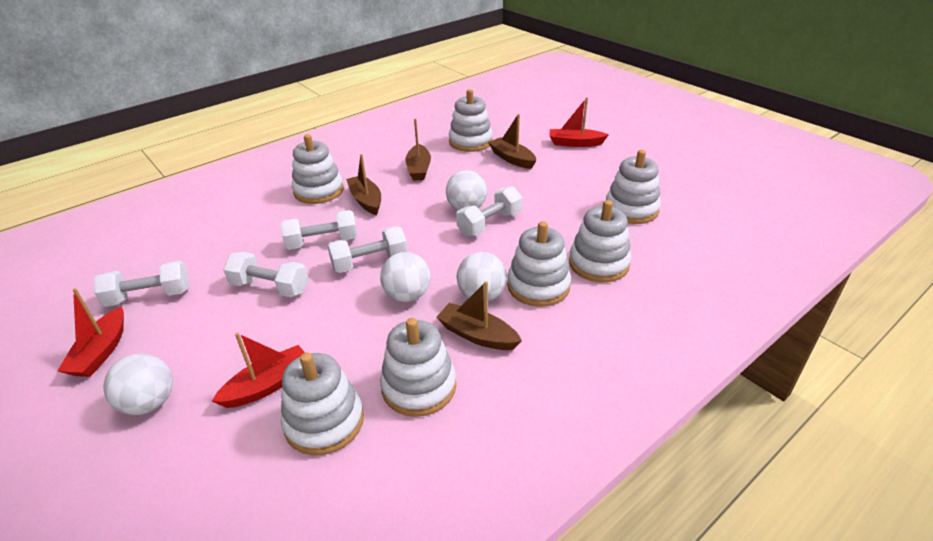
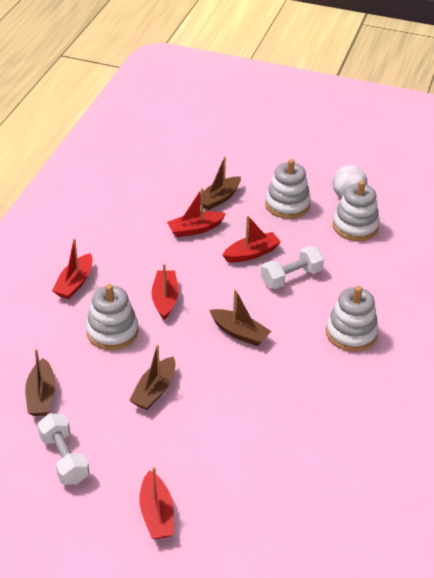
red boat: [58,288,124,377] [212,332,305,408] [550,97,608,147] = 3 -> [52,238,93,299] [139,466,174,539] [151,264,179,320] [167,188,226,237] [223,215,281,263] = 5
white ball: [103,354,173,415] [380,252,431,302] [446,170,487,210] [457,252,507,301] = 4 -> [332,165,367,198] = 1
white dumbbell: [94,261,189,307] [223,252,309,298] [281,210,357,250] [327,226,408,273] [456,186,522,237] = 5 -> [37,413,89,485] [261,246,324,289] = 2
white stacking toy: [281,353,364,456] [292,134,344,204] [380,318,456,417] [449,89,493,152] [507,221,571,307] [569,200,632,282] [606,150,661,224] = 7 -> [86,284,139,350] [265,159,311,219] [326,286,378,352] [333,180,380,241] = 4

